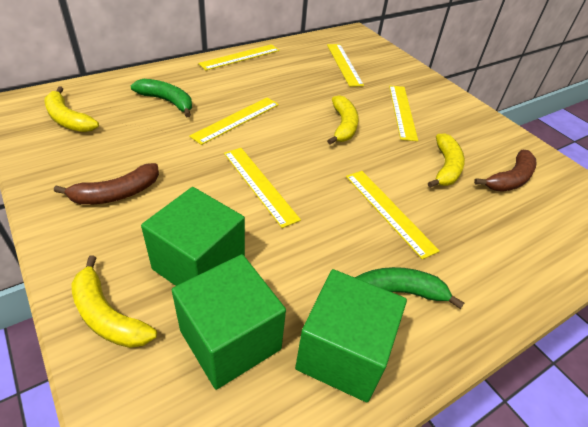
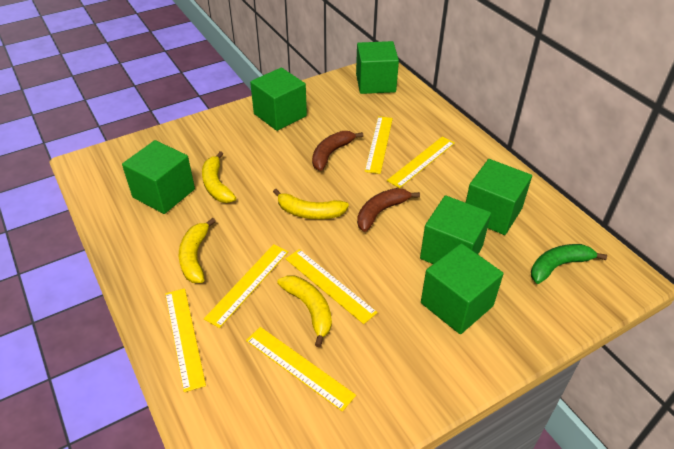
green banana: [131,79,192,117] [355,267,464,309] = 2 -> [531,244,607,284] = 1
green cube: [141,187,245,286] [172,254,286,390] [295,269,407,402] = 3 -> [122,140,195,214] [250,68,307,131] [356,41,399,94] [420,195,491,264] [421,243,504,334] [466,159,532,235] = 6

